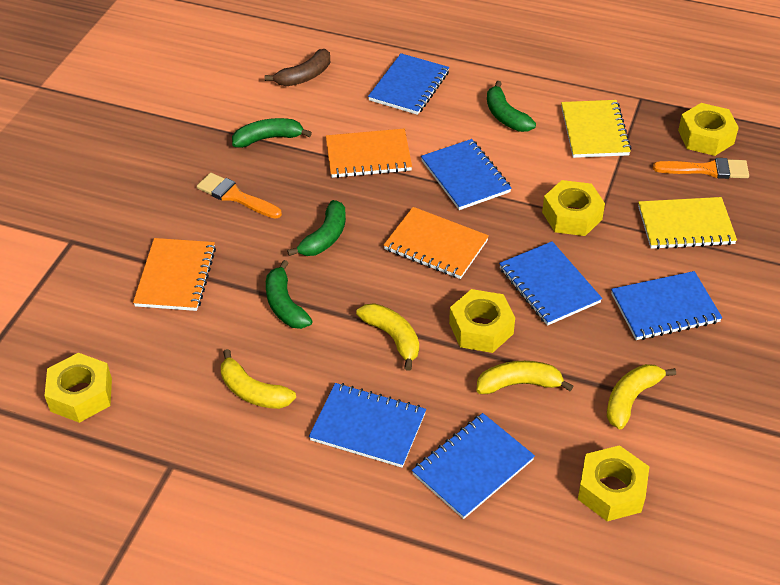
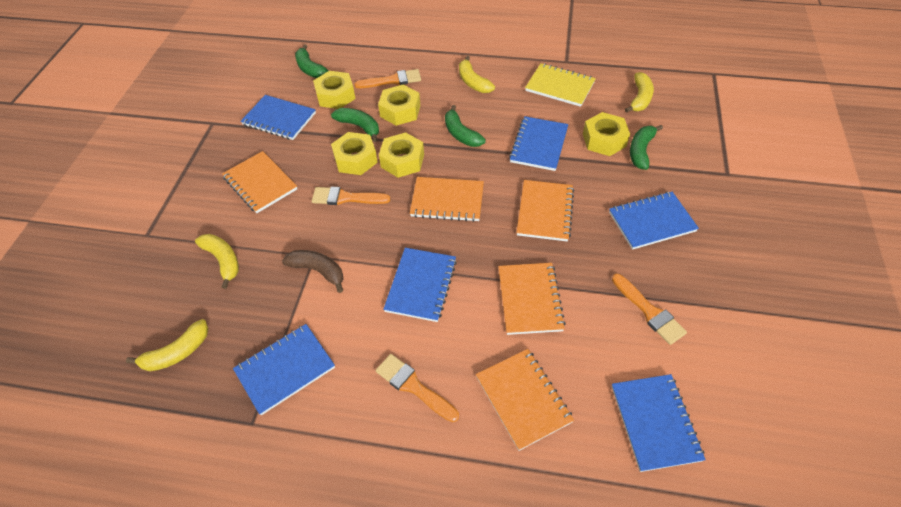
orange brush: [197,173,282,219] [653,158,749,179] = 2 -> [312,187,390,205] [355,69,421,88] [376,354,459,422] [612,274,687,345] = 4
orange notebook: [133,238,216,311] [326,129,412,178] [384,207,489,279] = 3 -> [222,151,297,213] [410,177,484,222] [476,349,574,451] [498,263,566,335] [516,180,574,241] = 5
yellow notebook: [561,100,632,158] [638,197,737,249] = 2 -> [525,63,596,107] = 1

